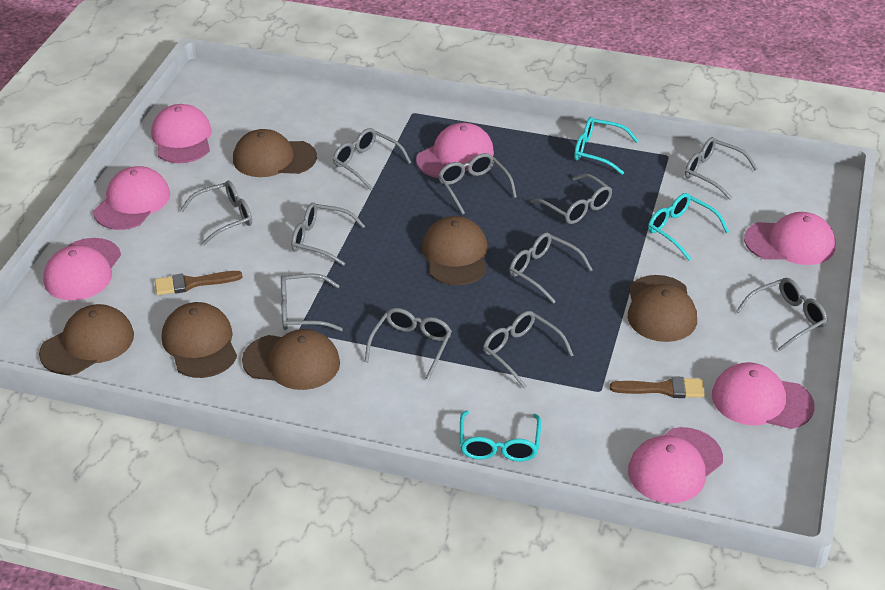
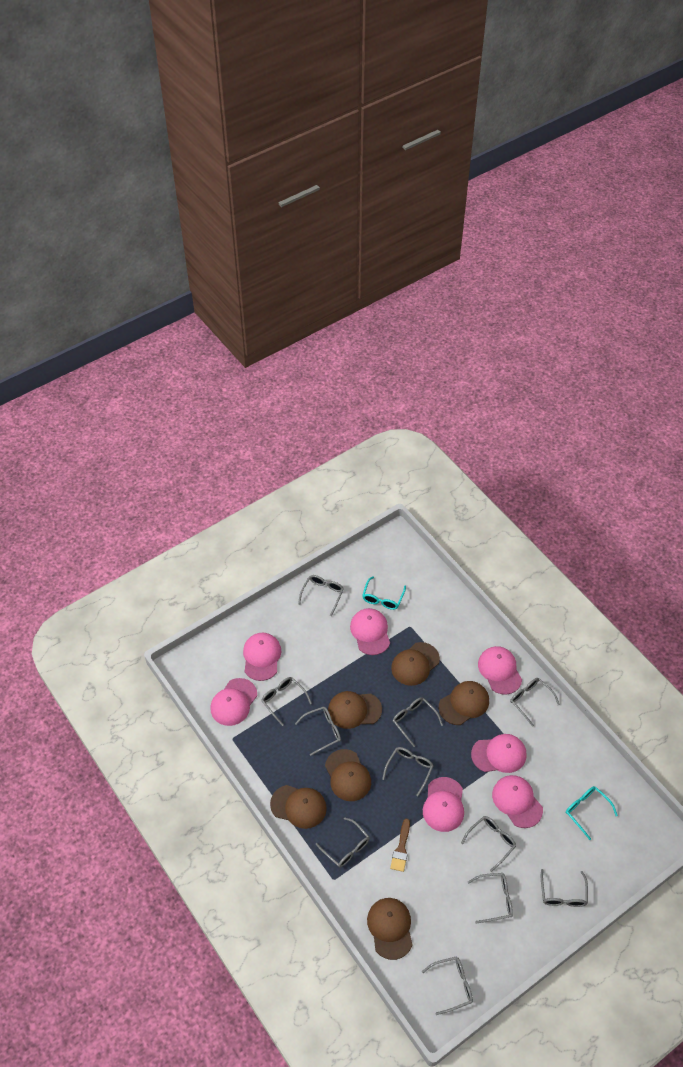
brown brush: [155,271,242,295] [610,376,705,398] = 2 -> [390,819,410,872] = 1
turquoise glasses: [460,411,541,462] [574,117,639,175] [648,193,729,260] = 3 -> [362,576,406,610] [566,786,618,840] = 2

